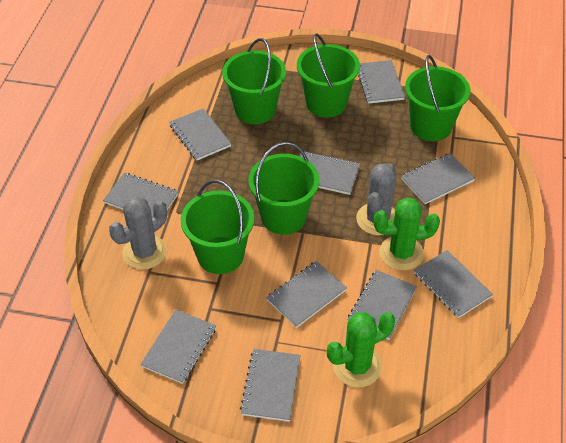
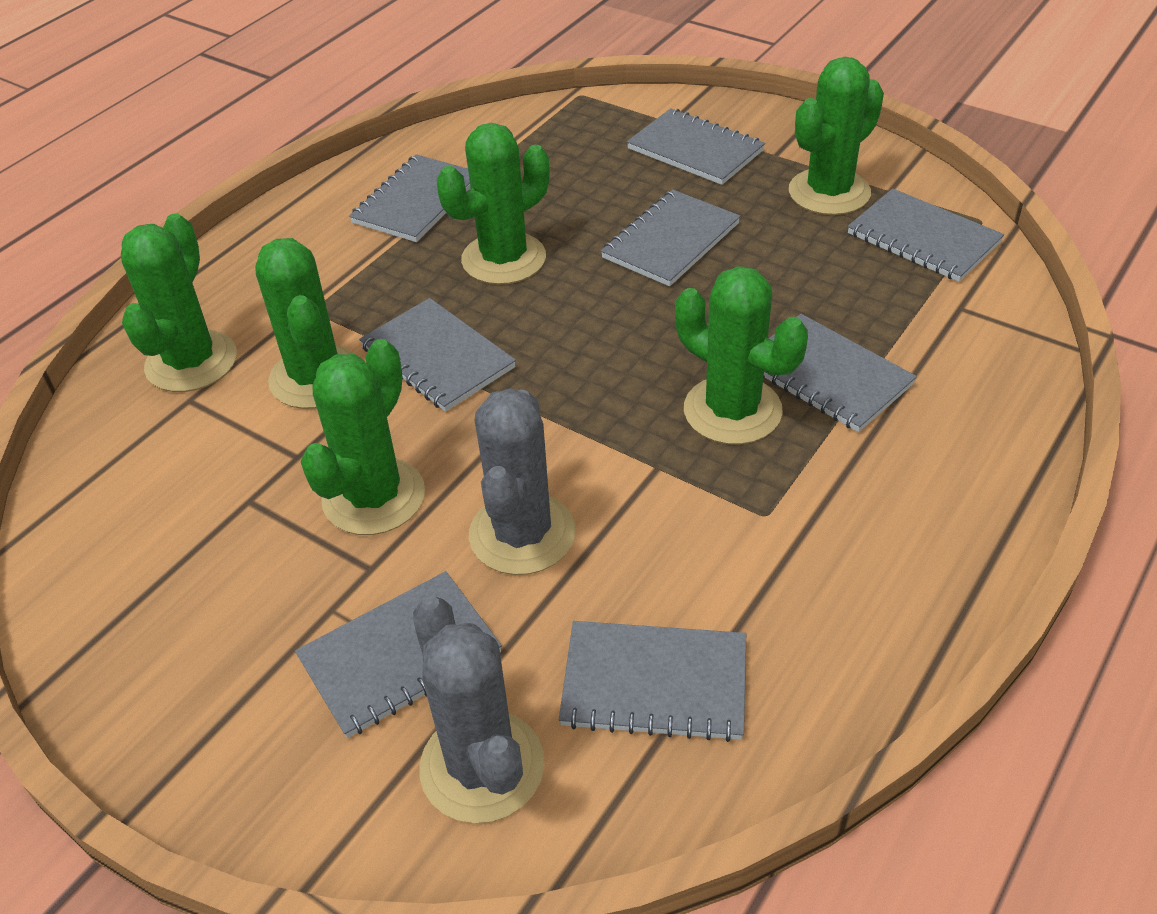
green bucket: [181,180,254,274] [222,38,286,124] [248,142,319,235] [297,33,360,117] [405,55,470,141] = 5 -> none = 0
green cactus: [327,312,395,387] [374,197,440,270] = 2 -> [121,213,237,392] [255,238,355,409] [301,339,425,535] [437,123,550,285] [675,266,808,445] [789,57,884,215] = 6
grey notebook: [103,173,179,216] [140,310,216,384] [169,108,231,160] [240,349,301,422] [266,261,347,328] [300,151,360,195] [347,270,417,340] [358,60,405,104] [401,153,475,204] [414,250,493,318] = 10 -> [295,571,502,738] [349,154,471,242] [359,298,516,412] [559,621,746,742] [601,190,741,286] [627,108,765,185] [763,314,917,432] [848,188,1004,282] = 8

